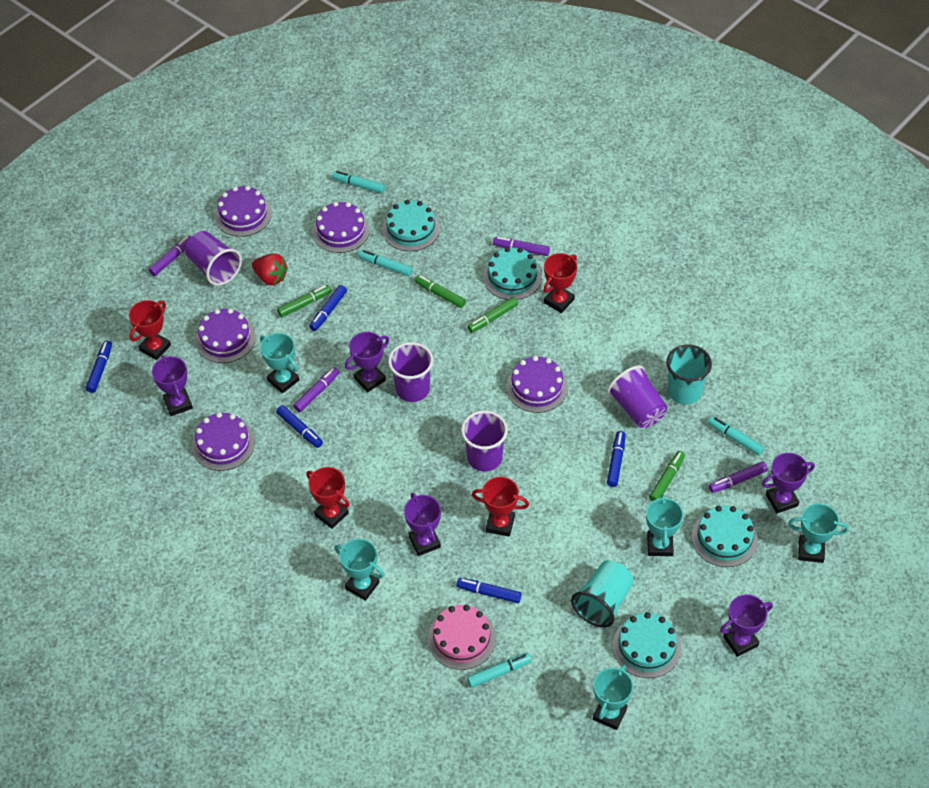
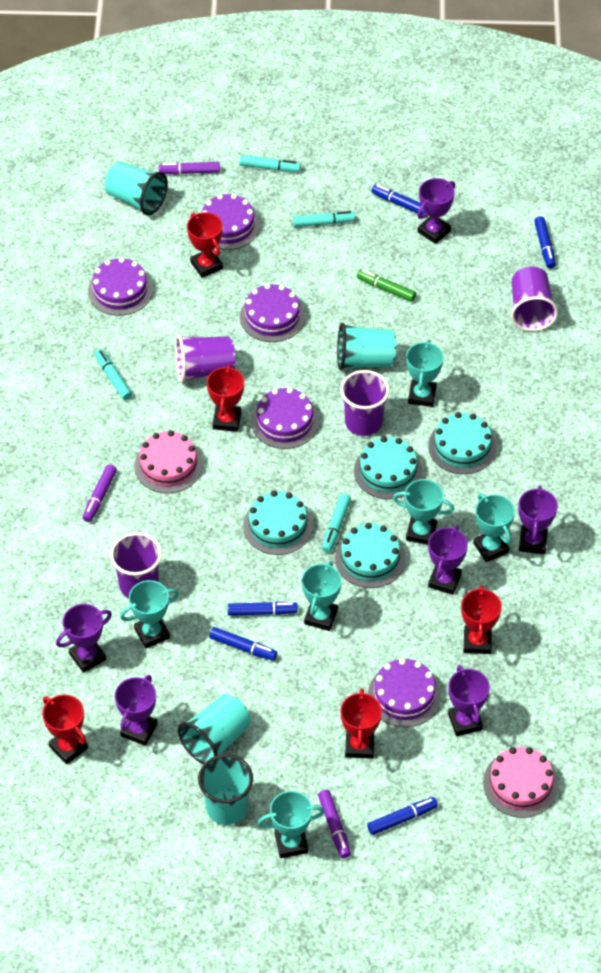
green marker: [277,285,331,317] [415,275,466,308] [467,297,518,333] [649,451,685,501] = 4 -> [357,269,416,302] = 1
pink cake: [428,605,496,670] = 1 -> [134,430,203,493] [483,747,558,818] = 2
purple marker: [148,235,191,276] [293,367,339,412] [493,237,550,256] [709,462,768,493] = 4 -> [82,464,117,522] [159,162,220,175] [318,790,351,858] = 3
purple trophy: [152,355,193,416] [345,332,389,392] [404,493,441,556] [720,594,773,657] [762,453,815,513] = 5 -> [56,604,112,673] [115,675,157,746] [417,178,455,244] [428,525,468,595] [448,665,490,736] [518,486,558,554] = 6
red strawberry: [252,253,288,285] = 1 -> none = 0
red trophy: [129,300,171,360] [306,467,350,529] [472,477,529,537] [544,253,577,313] = 4 -> [42,695,88,764] [187,212,223,278] [207,365,244,432] [340,688,382,759] [461,585,502,654] = 5
turquoise cup: [571,560,634,628] [666,344,712,405] = 2 -> [105,161,168,215] [178,694,251,764] [198,754,253,825] [337,323,396,370] = 4
turquoise trophy: [260,333,299,393] [334,539,384,601] [593,664,633,730] [646,494,683,556] [788,503,848,563] = 5 -> [120,580,179,648] [258,791,325,858] [302,561,342,631] [393,479,454,545] [406,340,443,407] [473,494,515,562] = 6

